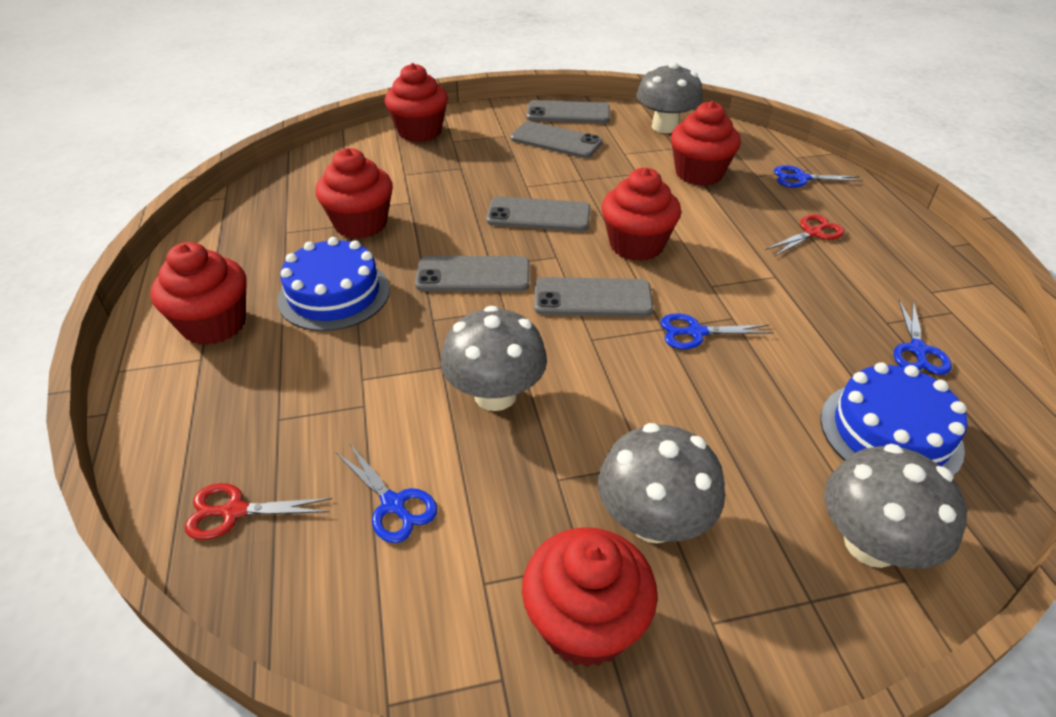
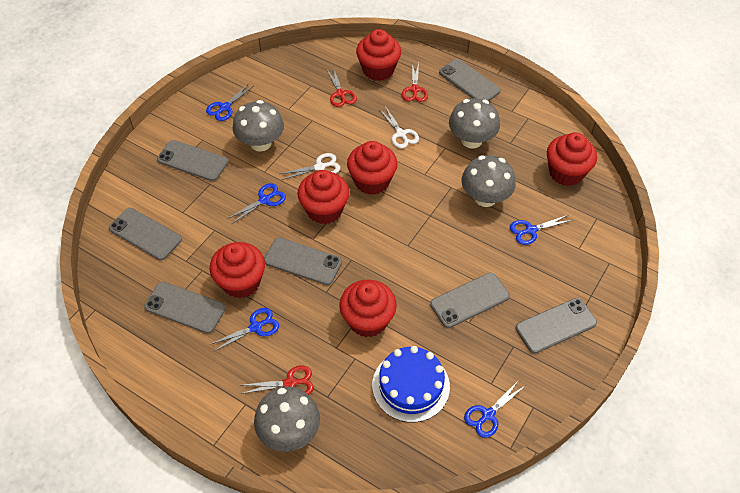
blue cake: [277,237,390,331] [821,362,967,476] = 2 -> [372,346,450,422] = 1
blue scissors: [336,443,437,543] [660,313,774,349] [774,165,863,188] [894,300,952,375] = 4 -> [206,83,253,121] [211,308,279,352] [227,183,286,224] [464,380,525,438] [510,215,572,245] = 5
grey phone: [415,256,529,292] [486,196,590,231] [510,121,602,158] [527,100,610,123] [534,277,653,317] = 5 -> [109,208,182,260] [144,282,226,333] [157,140,228,181] [264,237,342,285] [430,273,510,328] [439,59,501,101] [516,298,597,354] = 7
red scissors: [185,483,332,540] [766,214,845,257] = 2 -> [240,366,314,395] [327,68,357,107] [402,63,428,102] = 3
white scissors: none = 0 -> [280,153,340,180] [379,106,419,148] = 2

